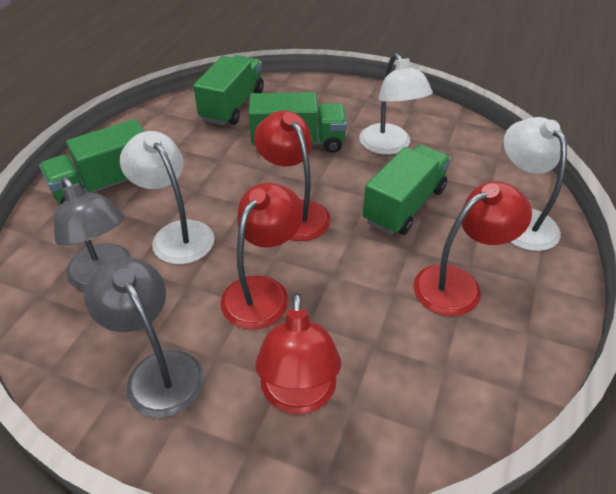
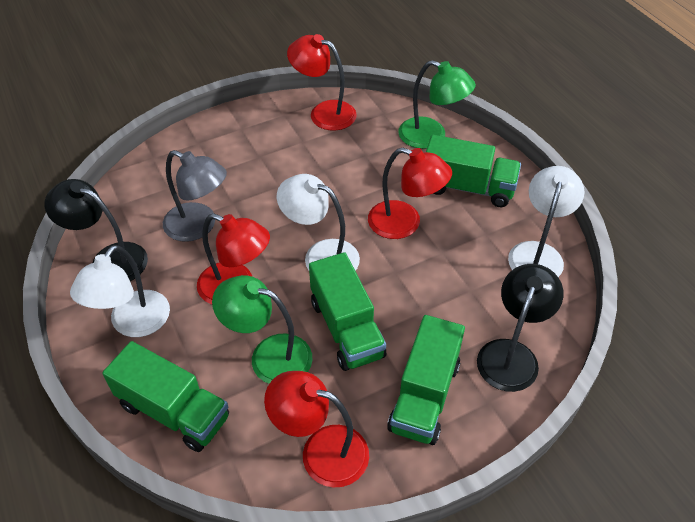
black lamp: none = 0 -> [44,179,148,281] [477,264,564,392] = 2
green lamp: none = 0 -> [212,275,312,384] [398,60,476,149] = 2
grey lamp: [54,177,132,291] [84,257,204,418] = 2 -> [163,150,227,242] = 1

